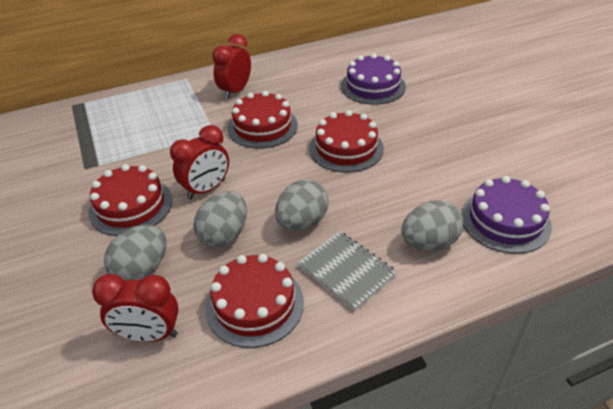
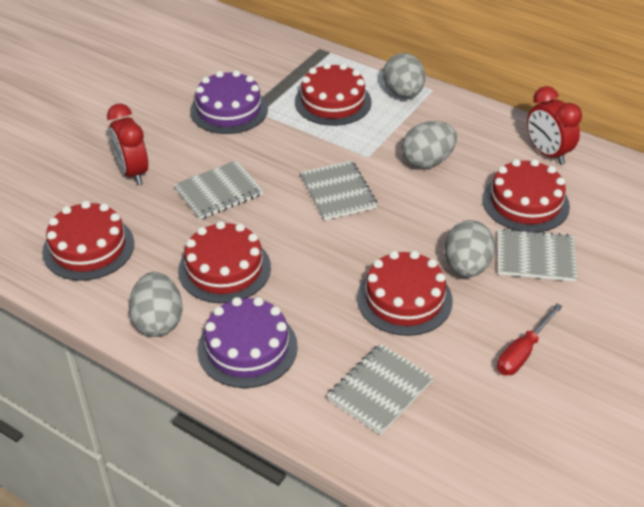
grey notebook: [297,231,397,311] = 1 -> [174,160,263,220] [300,160,377,220] [327,344,434,435] [498,228,577,281] = 4
red cake: [89,164,172,236] [205,254,304,348] [227,91,298,148] [309,110,384,173] = 4 -> [42,201,134,281] [178,221,271,303] [295,63,372,126] [357,251,453,336] [482,159,570,232] = 5
red clock: [92,274,179,342] [170,125,229,200] [212,34,251,99] = 3 -> [107,104,148,185] [527,86,582,165] = 2
red screwdriver: none = 0 -> [497,303,563,375] = 1

